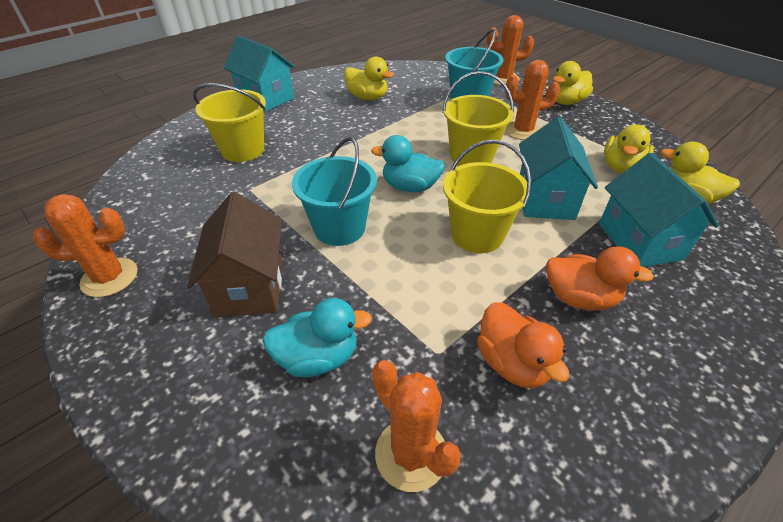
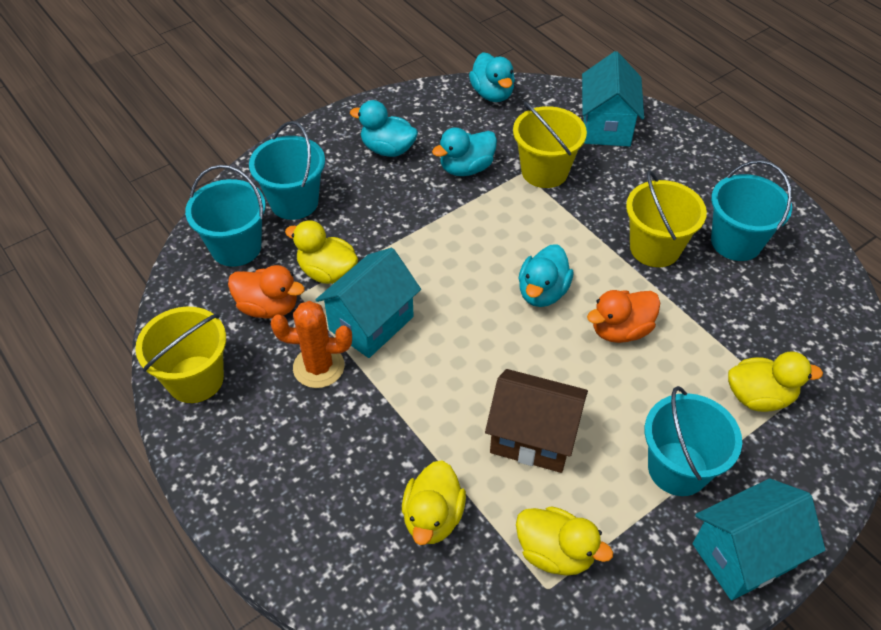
orange cactus: [33,194,138,297] [372,360,461,492] [487,15,534,86] [505,60,560,140] = 4 -> [271,301,352,388] = 1
turquoise bucket: [292,137,377,246] [445,29,503,99] = 2 -> [185,165,266,267] [249,121,325,220] [645,386,742,496] [711,160,792,261] = 4
turquoise duck: [262,298,372,377] [371,135,445,192] = 2 -> [350,100,418,157] [432,127,497,176] [469,52,515,102] [518,244,574,307] = 4

